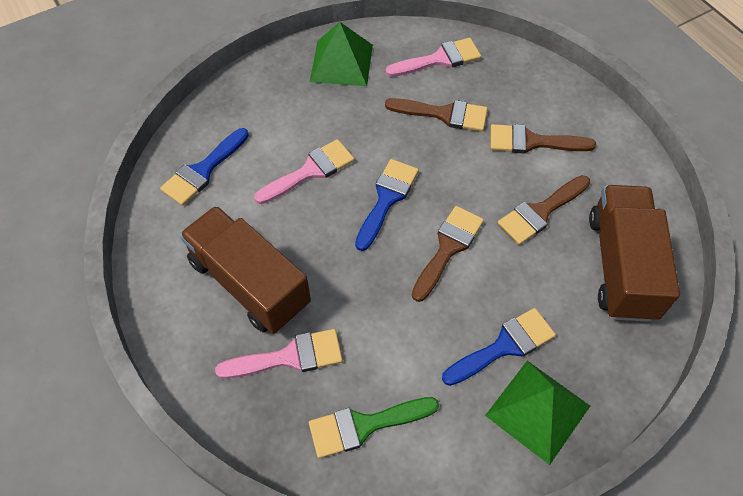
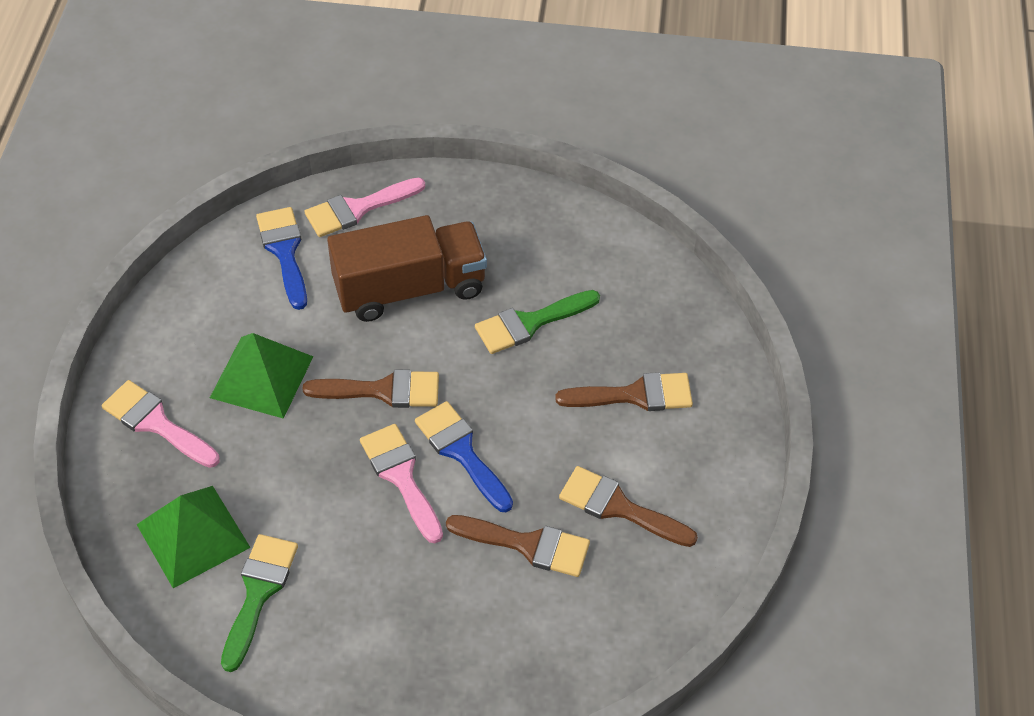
blue brush: [160,128,249,206] [355,159,419,251] [442,308,556,386] = 3 -> [256,207,307,310] [415,401,513,512] = 2
brown truck: [179,206,311,334] [589,185,680,322] = 2 -> [327,215,487,322] = 1
green brush: [309,397,439,458] = 1 -> [221,534,298,672] [475,290,600,354] = 2

